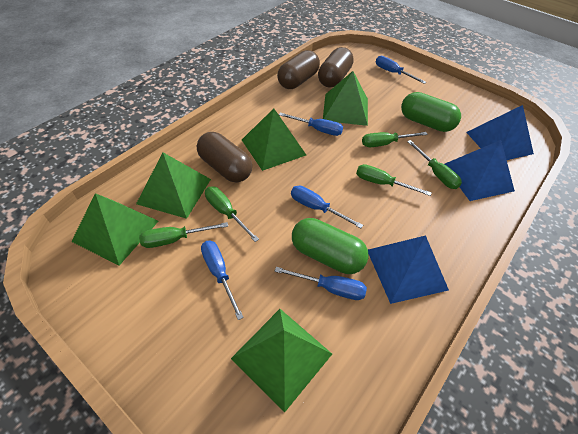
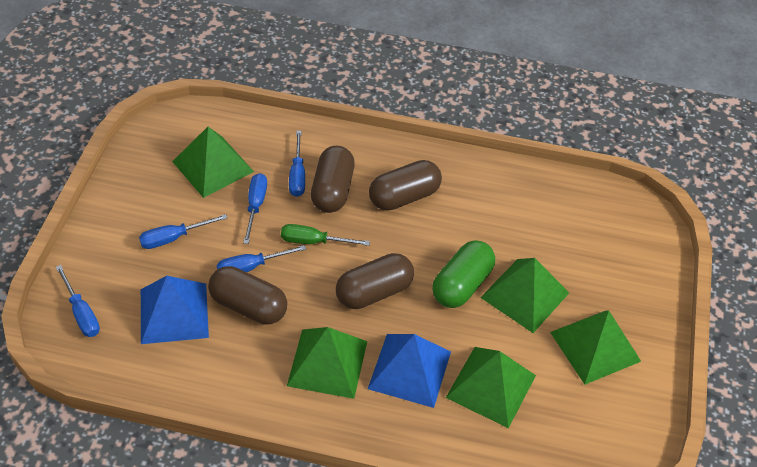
blue pyramid: [368,235,449,304] [445,140,515,201] [466,105,534,160] = 3 -> [141,276,209,344] [368,334,451,408] = 2
brown capsule: [197,132,252,182] [277,50,320,89] [318,47,354,88] = 3 -> [208,266,287,325] [311,146,355,213] [336,253,414,309] [369,160,442,211] = 4
green capsule: [292,218,369,274] [401,92,461,132] = 2 -> [432,240,495,308] = 1
green screwdriver: [139,222,228,248] [205,187,259,242] [356,164,432,196] [362,132,428,147] [407,140,462,189] = 5 -> [281,224,370,246] = 1

